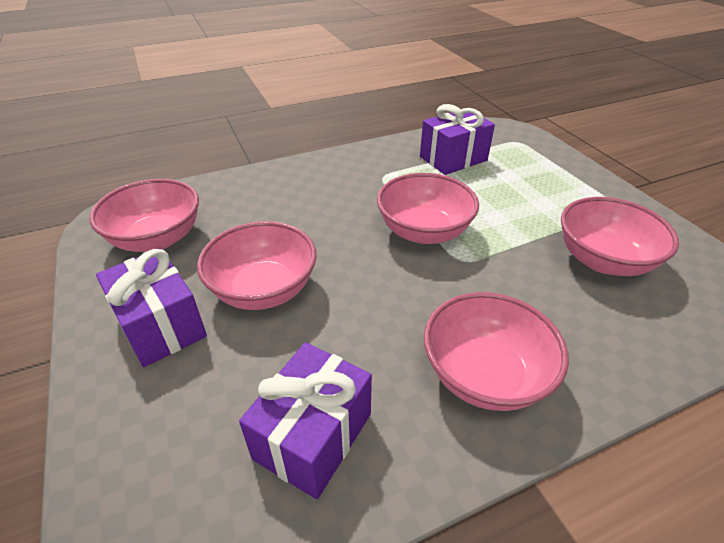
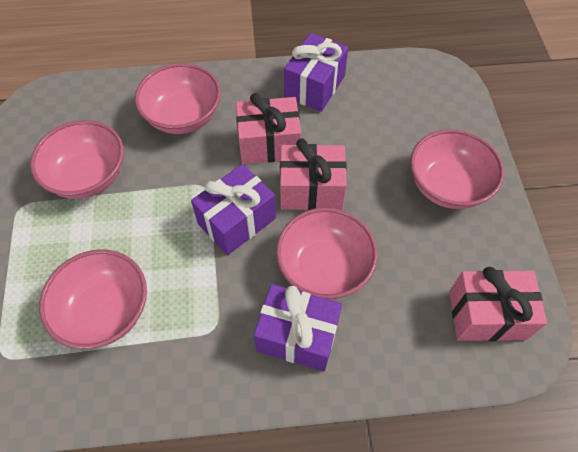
pink gift: none = 0 -> [236,93,301,164] [280,139,347,210] [449,267,547,341] = 3

